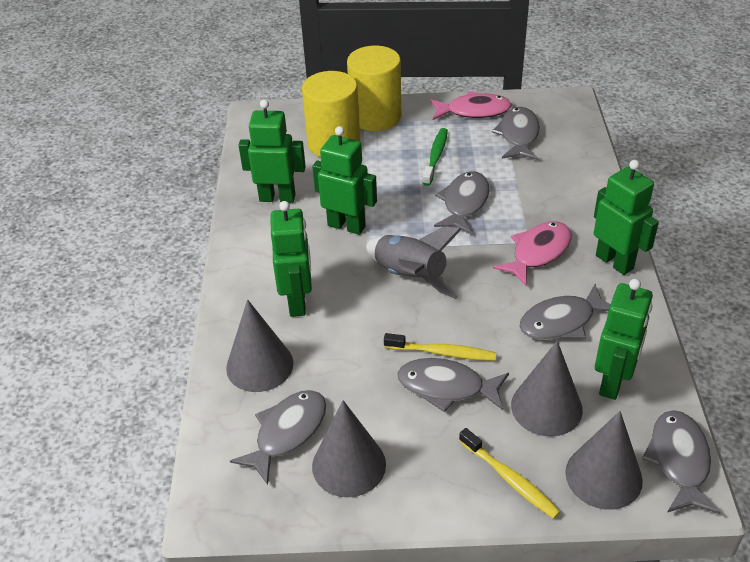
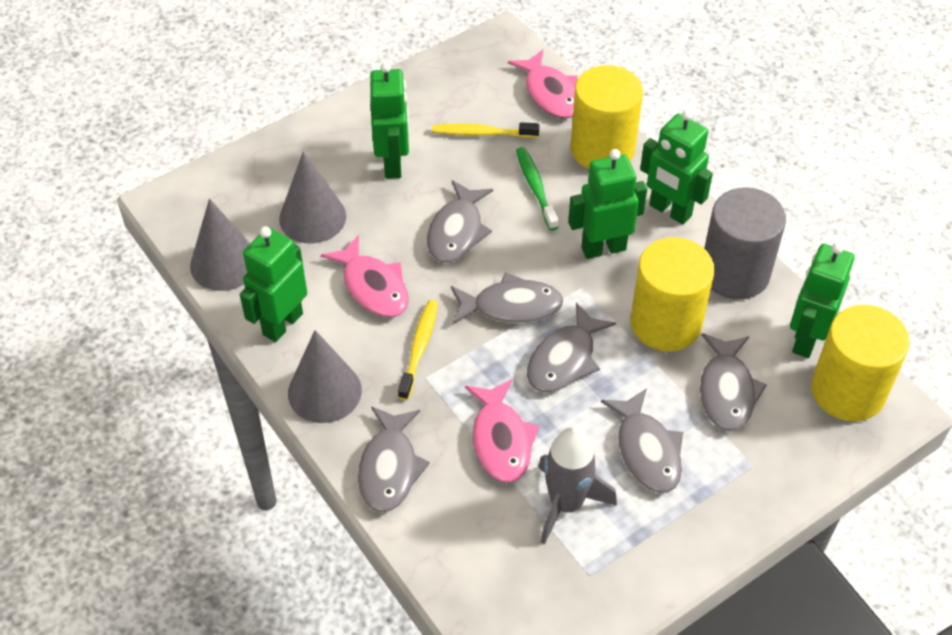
grey cone: [226,299,293,392] [312,400,386,497] [511,341,583,437] [565,411,643,510] = 4 -> [190,198,250,291] [279,152,346,243] [288,330,362,423] = 3
grey cylinder: none = 0 -> [704,187,786,299] = 1
pink fish: [430,91,512,120] [493,222,572,286] = 2 -> [321,235,409,317] [465,379,539,483] [508,49,578,118] = 3
yellow cylinder: [302,71,360,157] [347,46,401,131] = 2 -> [570,65,643,169] [631,237,715,351] [811,305,910,421] = 3

